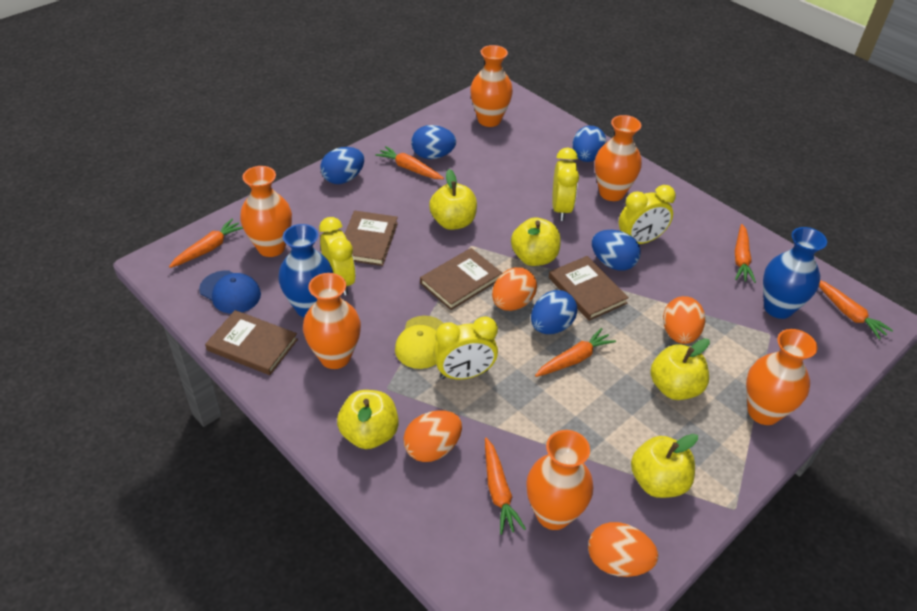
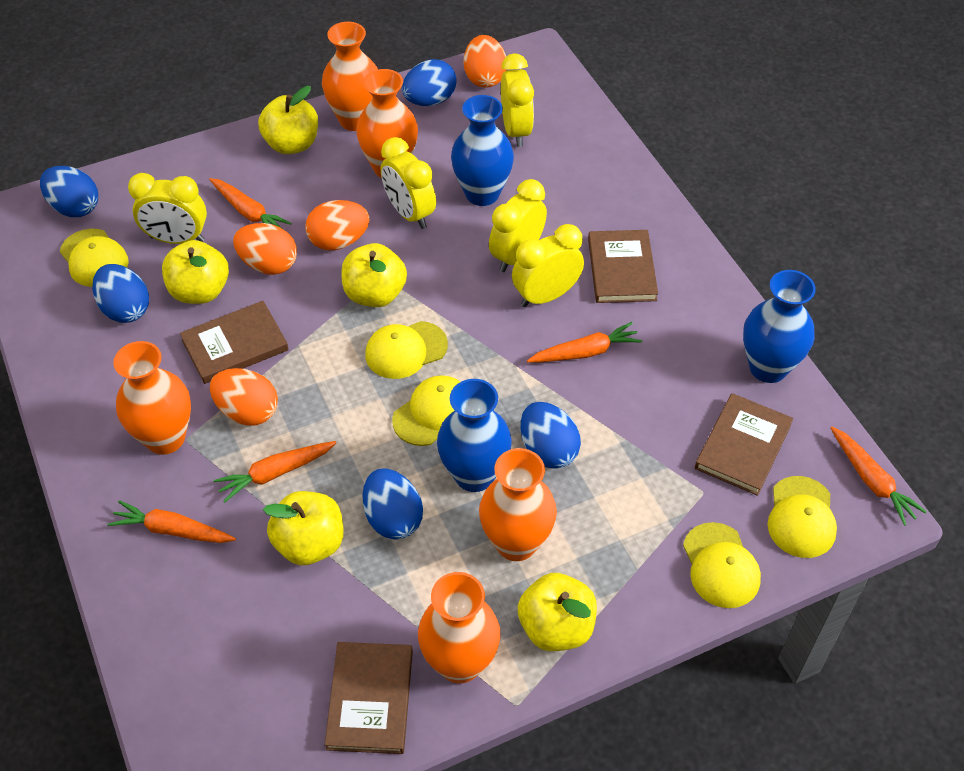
blue cap: [199,271,261,314] = 1 -> none = 0
blue vase: [278,224,333,318] [763,227,827,319] = 2 -> [437,379,512,492] [451,95,514,206] [743,270,816,383] = 3
orange carrot: [169,219,243,268] [375,146,444,179] [485,438,526,535] [535,328,616,377] [735,224,756,283] [819,280,893,339] = 6 -> [108,500,236,543] [209,178,292,228] [214,441,336,503] [527,322,642,363] [831,427,927,526] = 5
orange vase: [240,166,292,257] [303,273,361,369] [470,45,513,127] [526,430,593,530] [595,115,642,201] [746,329,817,425] = 6 -> [113,341,191,455] [322,22,378,131] [356,69,418,178] [418,572,501,684] [479,448,557,561] = 5
yellow cap: [395,316,444,369] = 1 -> [60,229,129,287] [365,321,448,379] [392,375,460,446] [683,522,761,608] [768,476,837,558] = 5
yellow clock: [319,217,356,296] [433,316,498,379] [552,148,579,221] [619,185,676,244] = 4 -> [128,173,207,244] [381,137,436,229] [489,179,547,272] [501,54,534,147] [512,224,584,307] = 5

